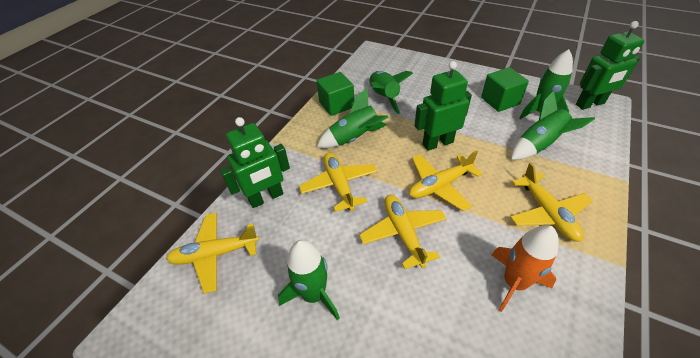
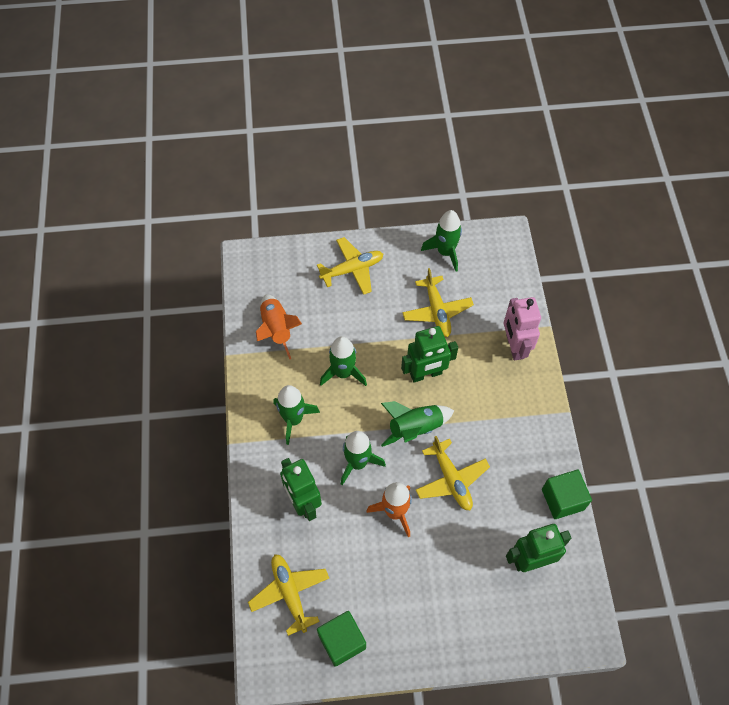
orange rocket: [491,225,559,312] = 1 -> [256,294,302,359] [367,482,412,537] = 2
pink robot: none = 0 -> [503,297,541,361] = 1
yellow plane: [166,213,259,294] [299,152,377,212] [359,195,447,269] [409,150,482,211] [510,162,593,242] = 5 -> [248,554,329,636] [317,237,383,295] [402,268,474,337] [416,436,490,510] = 4

